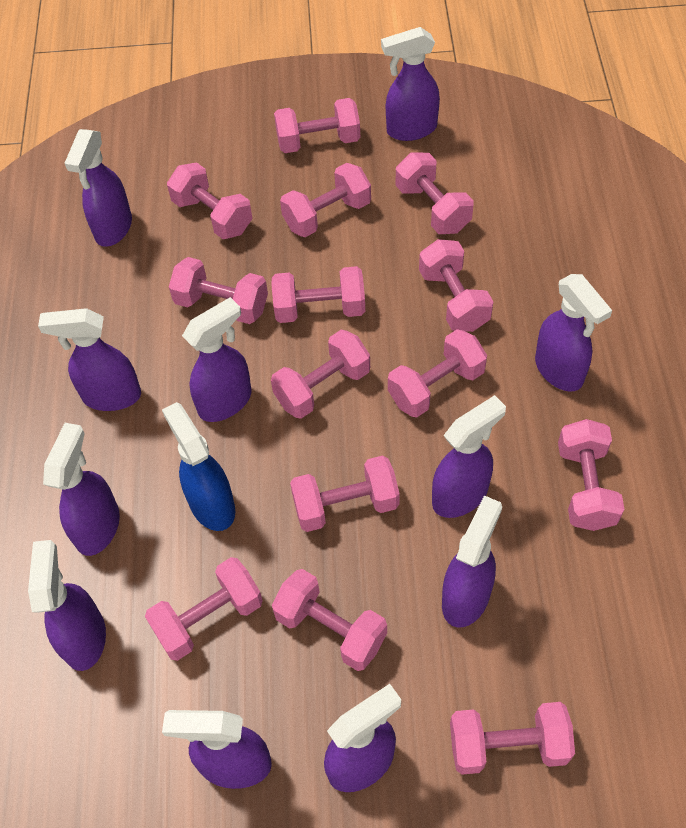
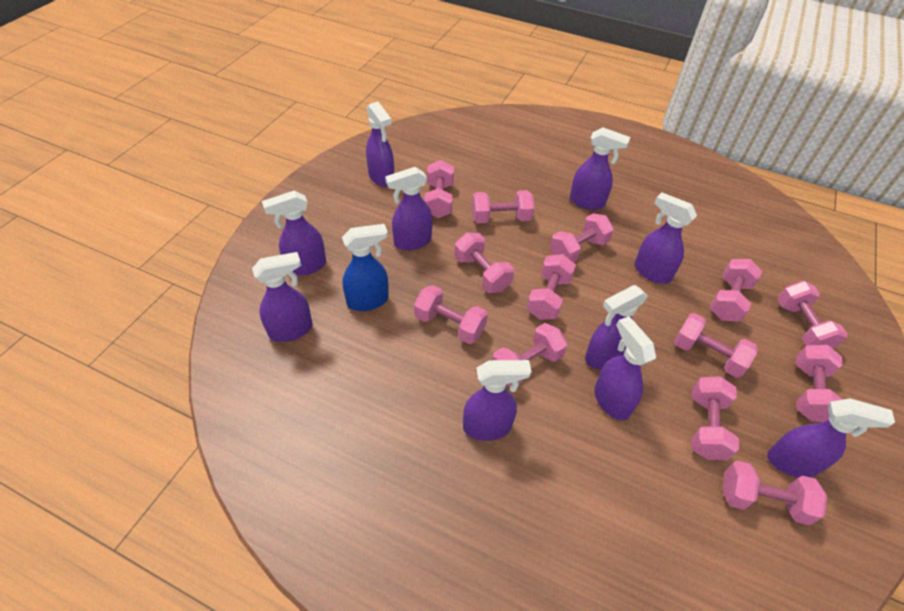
pink dumbbell: [145,557,263,661] [167,162,252,239] [169,257,268,324] [271,330,370,419] [272,266,365,323] [272,569,387,671] [274,98,360,153] [280,163,371,237] [290,455,400,532] [388,329,487,417] [396,153,474,234] [419,239,494,332] [450,702,575,775] [558,419,624,531] = 14 -> [414,285,488,344] [424,160,454,218] [454,233,514,293] [472,190,534,223] [492,323,568,387] [526,254,576,320] [550,213,614,262] [674,313,758,378] [692,376,739,460] [710,259,762,322] [722,461,827,525] [777,281,848,349] [796,345,843,422] = 13
purple spray bottle: [28,540,106,671] [38,308,141,411] [43,423,120,556] [65,129,132,247] [162,710,272,789] [182,297,252,422] [324,684,401,792] [381,27,440,141] [432,395,506,518] [442,496,502,627] [535,274,612,392] = 11 -> [252,252,313,342] [262,191,326,276] [366,102,394,187] [385,167,433,251] [463,360,531,441] [570,127,630,210] [585,285,648,369] [594,317,656,421] [635,192,697,284] [767,398,895,478] = 10

